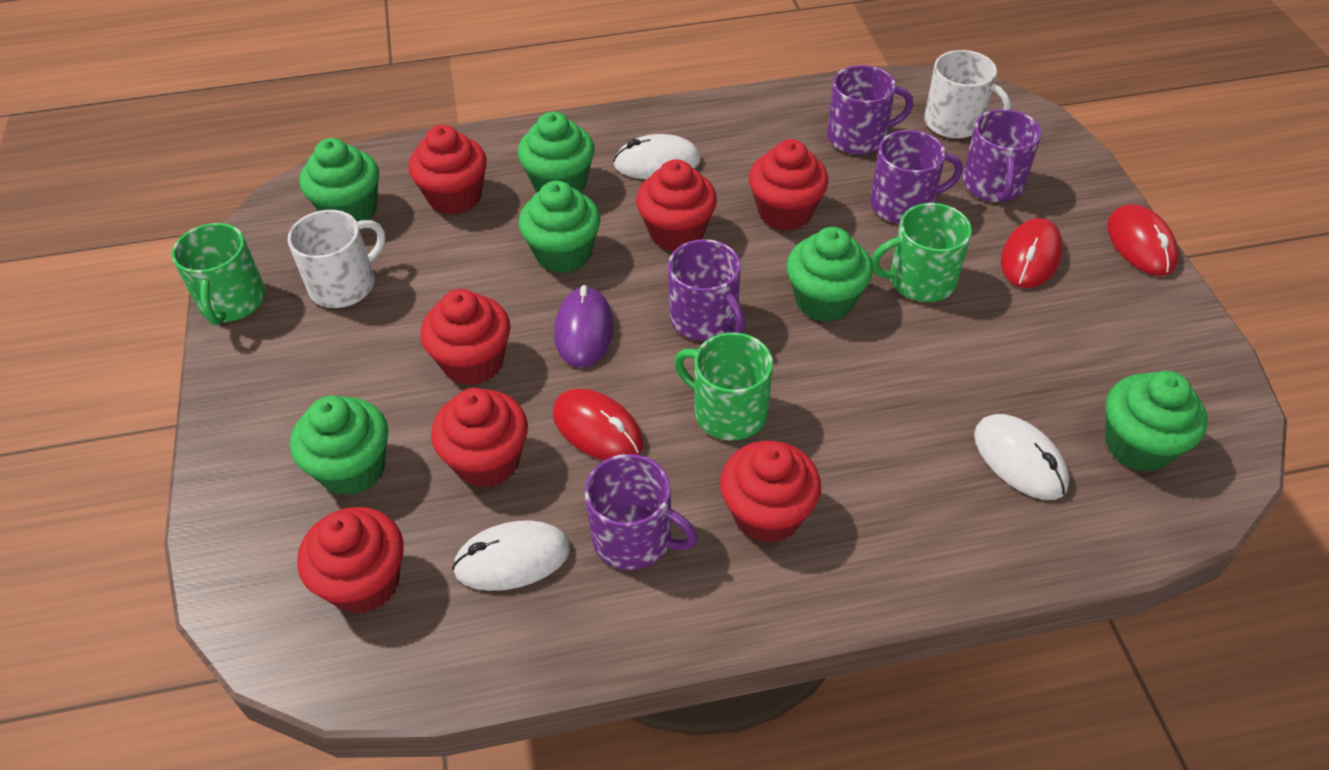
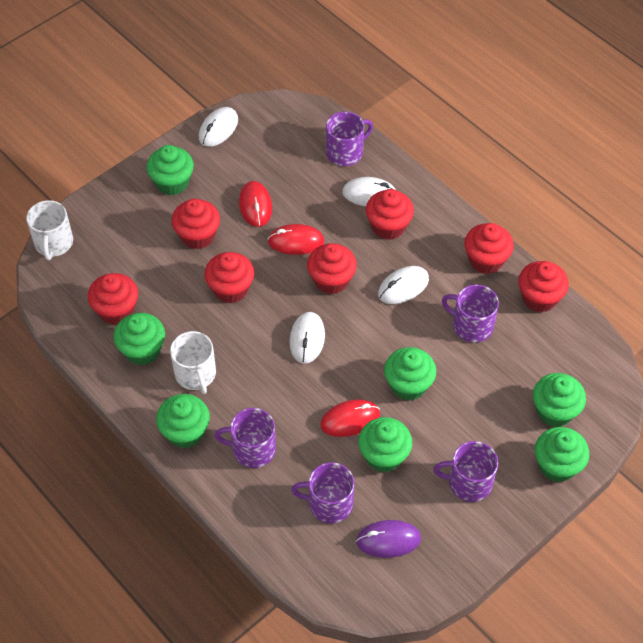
green cupcake: [290,395,388,496] [299,138,379,222] [518,112,595,192] [519,181,600,273] [786,227,873,322] [1105,371,1207,472] = 6 -> [114,313,165,365] [147,145,194,195] [156,394,210,449] [358,417,412,472] [384,347,436,401] [533,373,586,427] [535,427,589,482] = 7
green mug: [171,223,266,325] [674,332,773,440] [871,203,972,302] = 3 -> none = 0
white mouse: [452,520,570,591] [613,134,701,179] [974,414,1069,500] = 3 -> [199,107,238,147] [289,312,325,364] [342,177,396,206] [378,266,429,304] = 4

